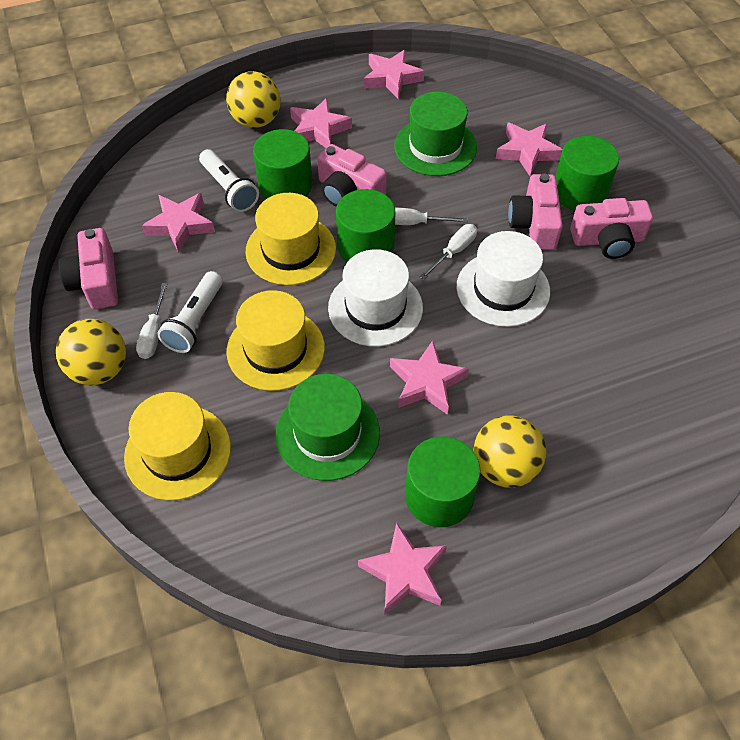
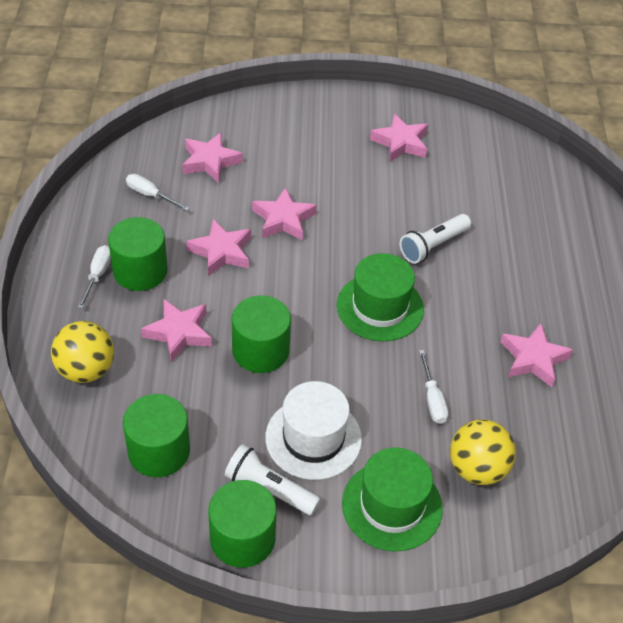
pink camera: [58,228,118,309] [317,144,387,207] [508,174,563,250] [570,198,653,259] = 4 -> none = 0
white hat: [328,249,423,347] [457,231,550,327] = 2 -> [265,381,362,480] = 1
yellow ball: [56,319,126,385] [226,71,281,128] [473,415,546,488] = 3 -> [51,321,114,383] [450,419,516,485] = 2
yellow hat: [124,392,231,500] [227,290,325,391] [246,193,336,285] = 3 -> none = 0

